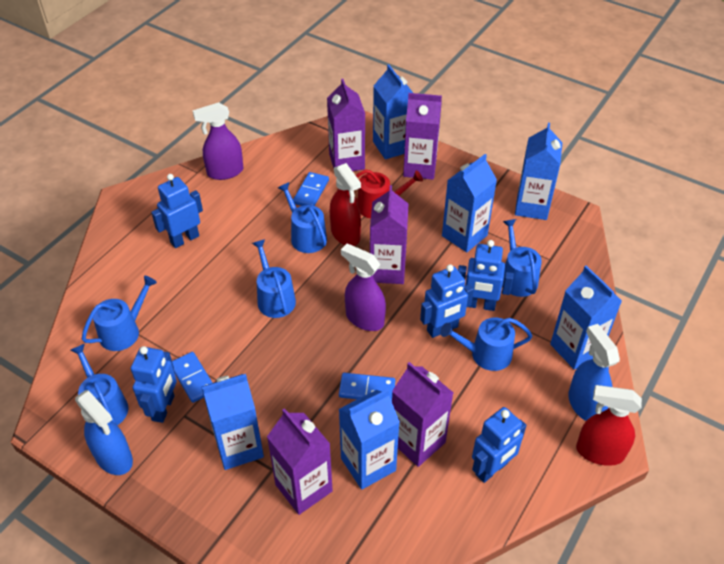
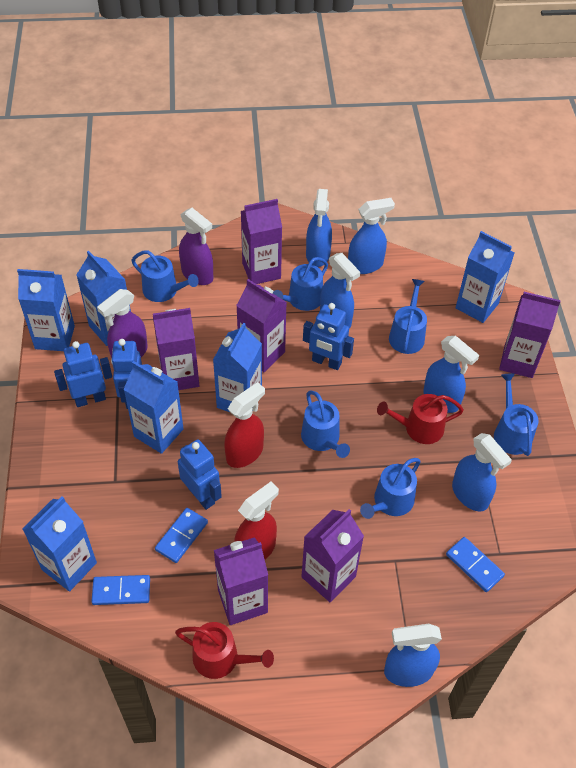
blue robot: [131,346,177,423] [151,174,203,248] [420,264,474,338] [458,240,514,311] [472,407,527,483] = 5 -> [54,341,112,407] [111,339,142,409] [178,439,222,510] [303,303,354,370] = 4
blue spray bottle: [75,390,133,475] [568,324,620,421] = 2 -> [306,189,332,267] [320,253,360,329] [348,198,395,274] [384,624,442,687] [423,336,479,413] [452,433,512,512] = 6
purple carton: [267,408,333,515] [327,79,365,171] [370,185,408,284] [392,362,453,467] [403,93,442,180] = 5 -> [153,308,199,390] [214,537,268,625] [236,279,287,372] [241,199,282,284] [301,509,364,602] [499,292,561,378] = 6
red watering can: [354,169,423,218] = 1 -> [175,622,274,679] [377,394,464,444] = 2

